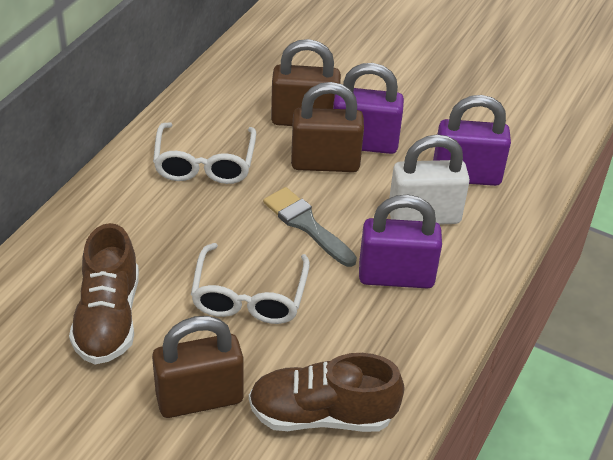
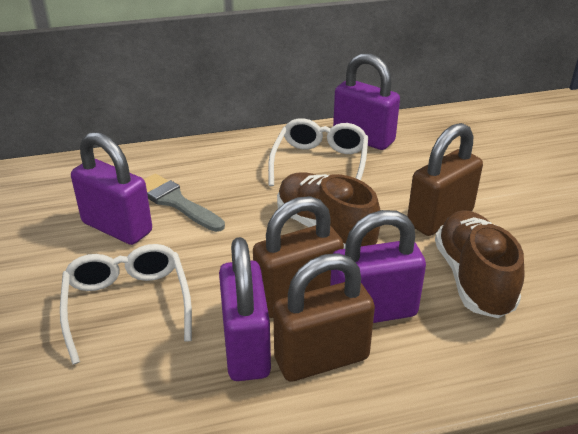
purple padlock: [333,63,404,154] [359,195,442,289] [433,95,511,186] = 3 -> [71,132,152,245] [219,237,271,381] [330,210,426,323] [333,53,400,150] = 4
white padlock: [389,134,470,225] = 1 -> none = 0

